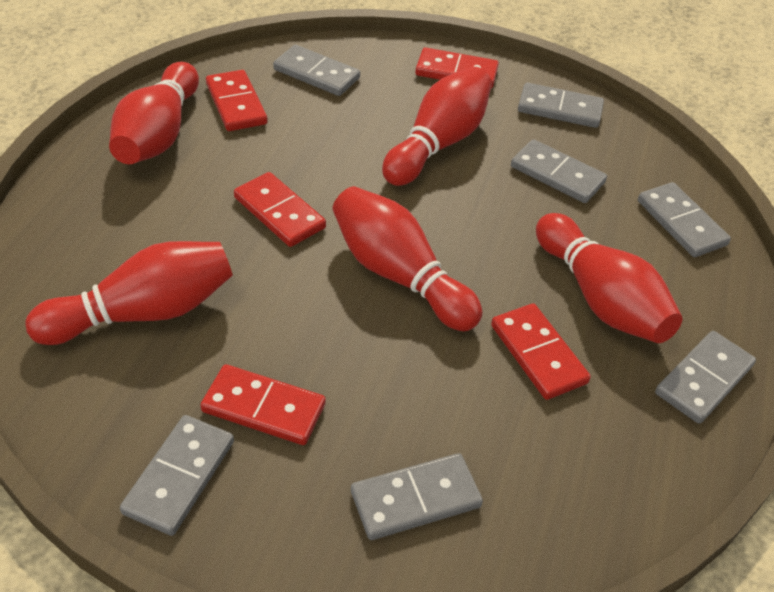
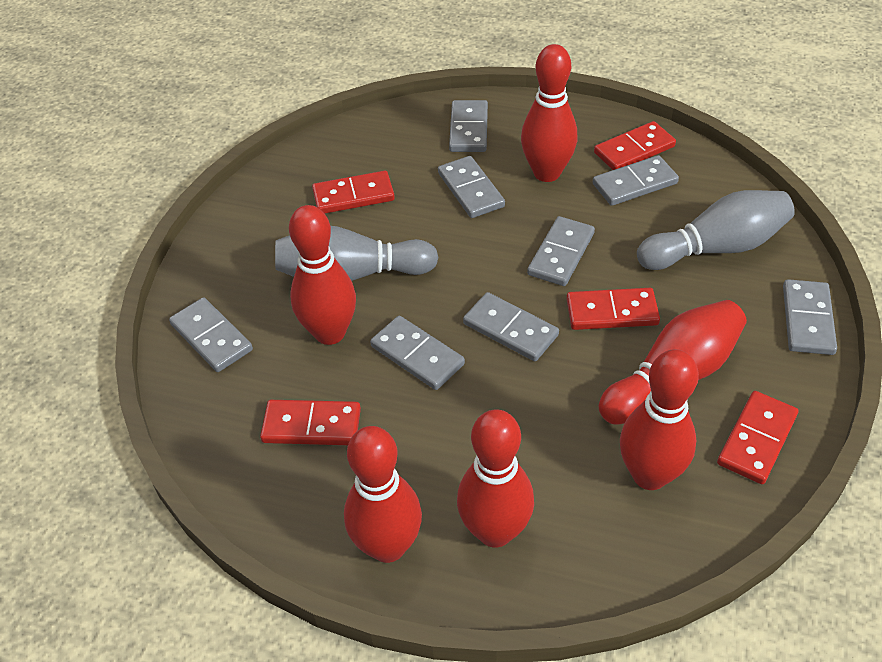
grey bowling pin: none = 0 -> [275,226,438,281] [637,190,795,270] = 2
grey domino: [120,415,234,536] [273,45,360,96] [351,453,483,540] [511,139,607,203] [518,83,604,128] [638,182,731,257] [655,331,756,424] = 7 -> [169,297,253,372] [370,316,465,390] [438,156,505,218] [449,100,488,152] [463,292,559,361] [527,216,595,286] [593,155,679,206] [783,279,837,355] = 8
red bowling pin: [25,241,233,345] [109,62,199,164] [332,186,483,331] [382,67,492,186] [536,213,682,343] = 5 -> [289,205,356,345] [344,426,422,563] [457,409,534,548] [521,44,578,182] [599,300,747,425] [620,349,699,490] = 6

